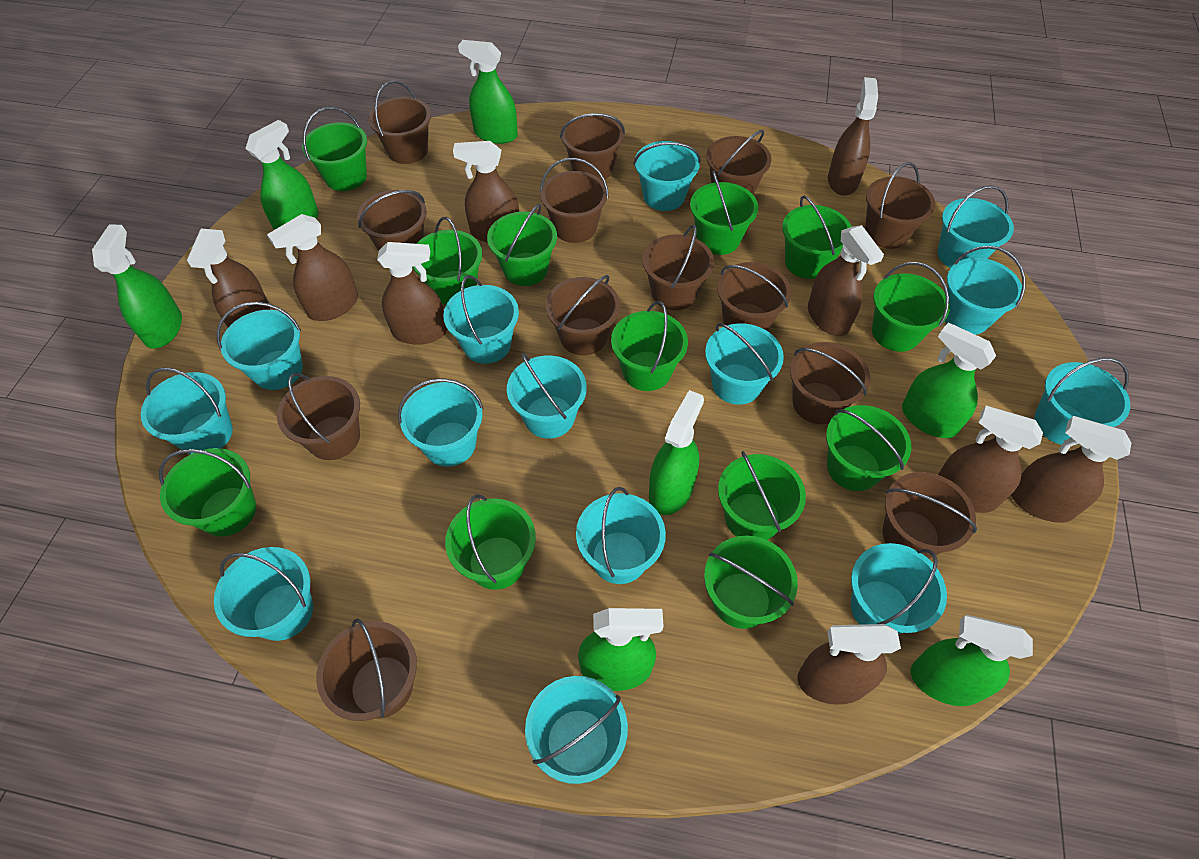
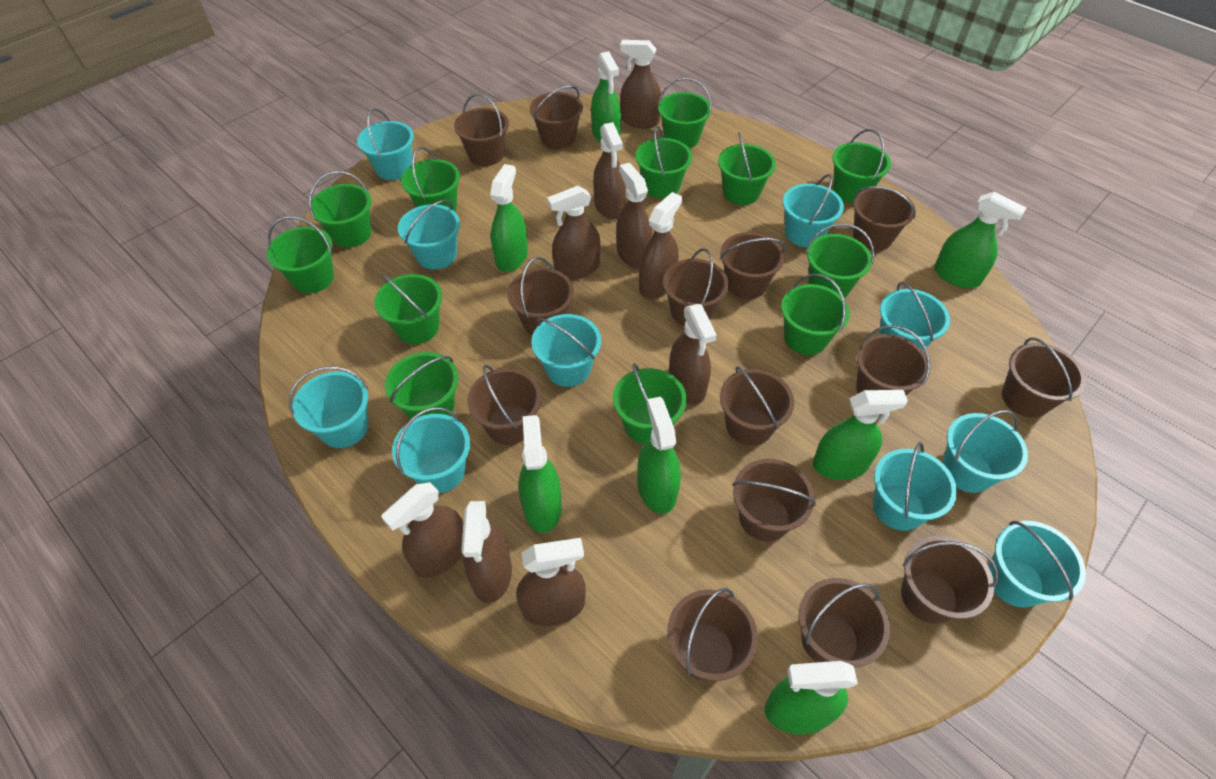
brown bucket: [277,373,360,460] [316,618,417,721] [357,190,427,251] [368,80,431,164] [540,158,609,243] [546,275,620,355] [560,113,625,181] [642,225,714,310] [706,130,771,195] [717,262,791,331] [790,342,870,424] [865,162,935,249] [882,472,977,559] = 13 -> [454,93,509,166] [467,365,542,445] [507,257,574,335] [530,85,583,149] [663,248,729,326] [667,588,758,681] [720,232,786,299] [720,366,794,446] [732,459,816,541] [798,578,890,667] [853,186,916,251] [856,325,930,396] [901,536,998,624] [1002,337,1086,418] = 14
turquoise bucket: [141,367,233,455] [214,547,313,641] [217,302,303,390] [398,378,484,467] [443,275,519,364] [507,353,587,439] [525,676,628,784] [576,487,666,584] [633,141,701,211] [705,323,784,405] [851,543,947,634] [938,185,1014,268] [945,246,1026,335] [1034,358,1130,445] = 14 -> [289,366,368,448] [357,108,414,180] [392,407,470,493] [398,200,460,270] [532,314,601,387] [783,174,844,247] [873,442,957,531] [879,282,950,351] [942,410,1028,493] [988,521,1086,608] = 10

